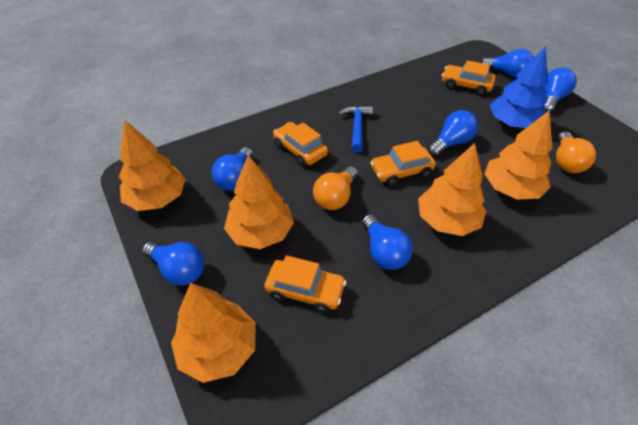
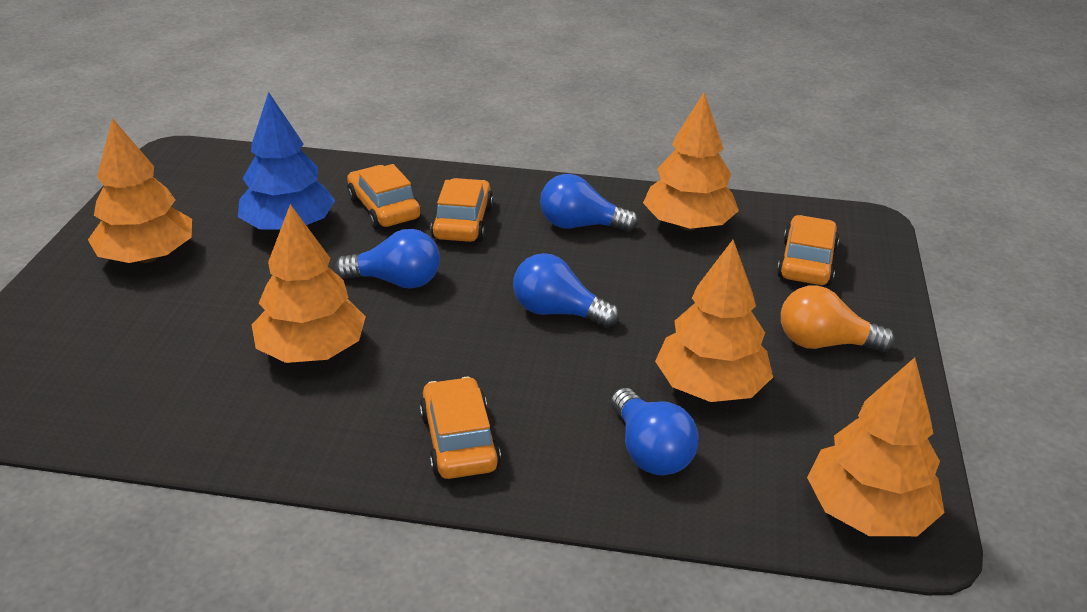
blue hammer: [338,105,373,153] = 1 -> none = 0
blue light bulb: [142,242,204,285] [212,147,253,191] [362,214,413,270] [428,110,478,156] [480,49,534,78] [543,67,577,112] = 6 -> [335,229,440,289] [513,253,619,328] [540,174,638,232] [611,388,699,475] = 4
orange light bulb: [313,166,358,210] [556,132,596,173] = 2 -> [781,285,895,352] = 1

